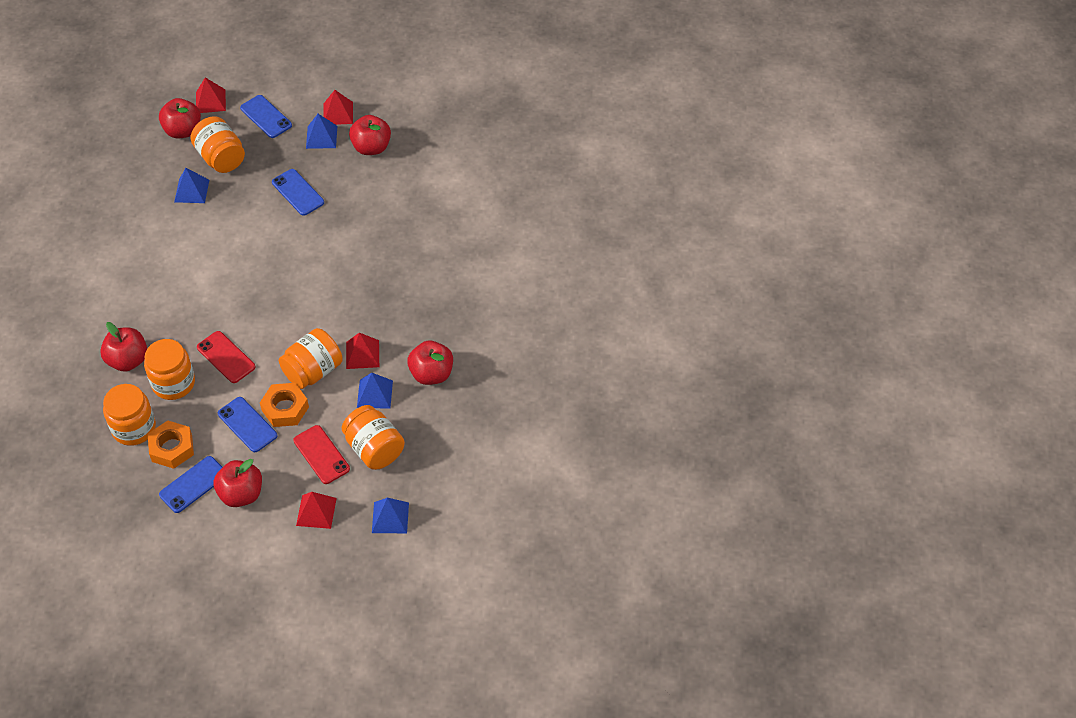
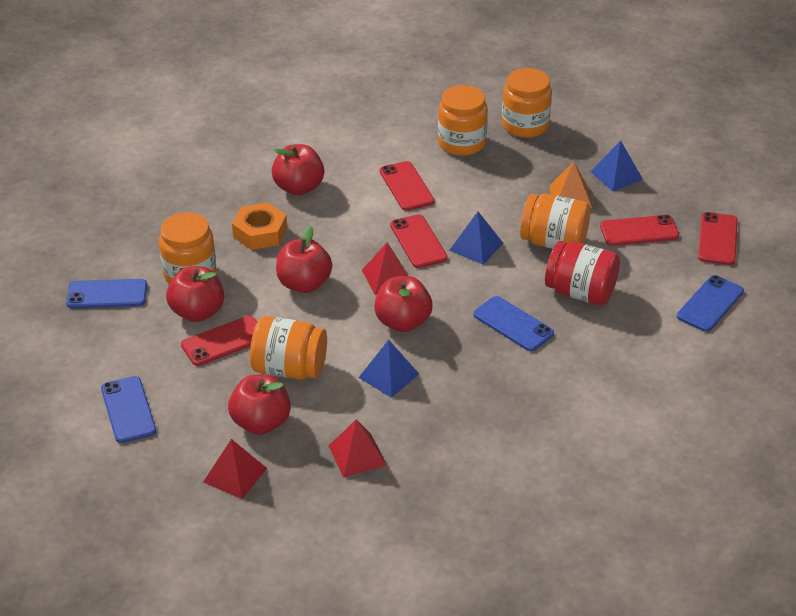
blue pyramid: [174,168,209,203] [306,114,337,149] [357,373,393,409] [372,498,409,533] = 4 -> [358,340,419,398] [449,212,503,265] [590,141,643,191] = 3
orange nut: [148,420,194,469] [260,383,309,427] = 2 -> [232,202,287,250] = 1
orange pyramid: none = 0 -> [549,162,592,208] = 1
red jar: none = 0 -> [545,241,620,305] = 1
red phone: [197,331,256,383] [293,425,350,484] = 2 -> [181,316,257,366] [380,161,434,211] [390,214,448,268] [600,215,679,246] [698,212,738,265] = 5
red pyramid: [196,78,226,113] [296,492,337,529] [323,90,353,125] [346,333,379,369] = 4 -> [203,439,267,499] [329,419,387,478] [362,242,408,295] = 3

